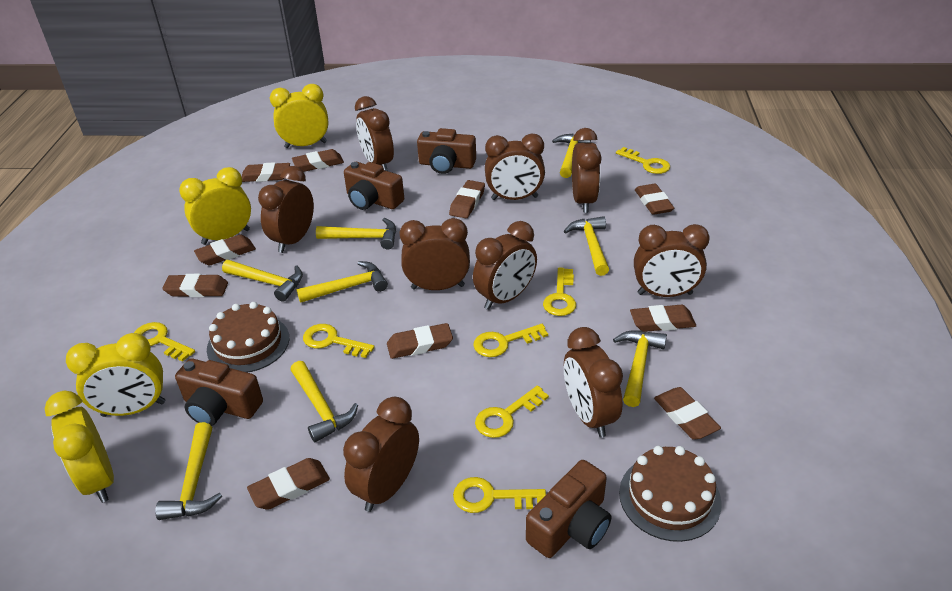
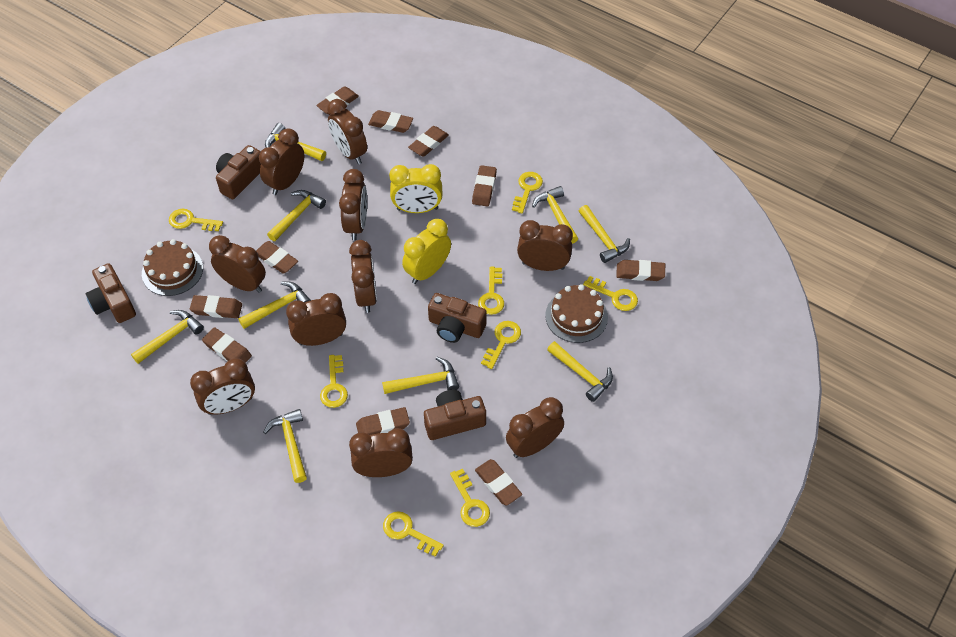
brown clock: [258,166,314,253] [343,397,419,512] [355,96,394,171] [399,218,470,290] [473,221,537,310] [485,133,545,200] [564,327,623,438] [572,128,602,213] [634,224,710,297] = 9 -> [190,358,255,415] [209,235,266,293] [259,128,304,195] [286,293,346,346] [327,99,367,165] [339,169,367,240] [349,240,377,313] [349,428,413,477] [506,397,564,458] [517,220,573,271] = 10
yellow clock: [45,391,114,503] [66,333,165,417] [179,167,251,245] [270,84,329,148] = 4 -> [389,164,442,213] [402,219,451,284] = 2
yellow hammer: [155,422,222,520] [222,260,303,302] [291,361,358,443] [297,261,388,303] [316,218,396,249] [552,134,591,178] [564,216,609,276] [613,330,667,407] = 8 -> [131,310,204,364] [238,281,311,329] [263,409,307,483] [265,123,326,161] [267,190,326,241] [382,357,459,394] [532,186,578,244] [547,341,613,402] [579,205,630,263] = 9
yellow key: [134,322,195,362] [303,324,374,358] [453,477,546,513] [473,324,548,357] [475,385,549,438] [543,268,576,316] [616,147,670,174] = 7 -> [169,209,223,231] [320,355,348,408] [383,511,444,557] [450,469,490,527] [478,267,504,315] [481,321,521,369] [512,172,543,214] [583,276,638,311] = 8

